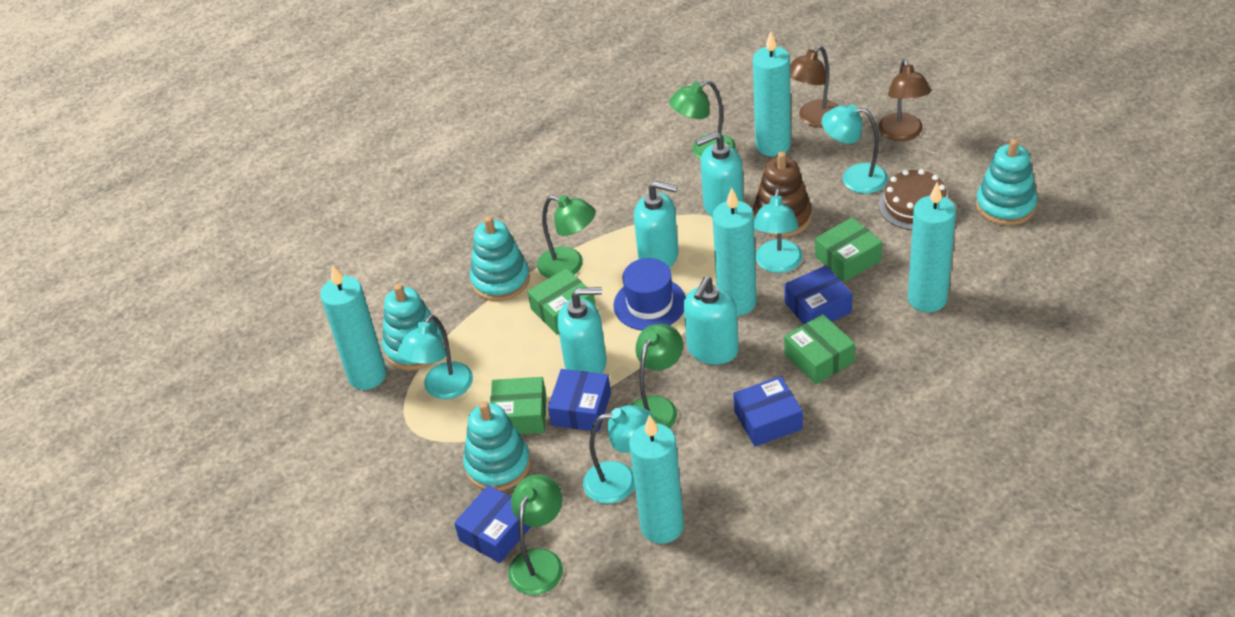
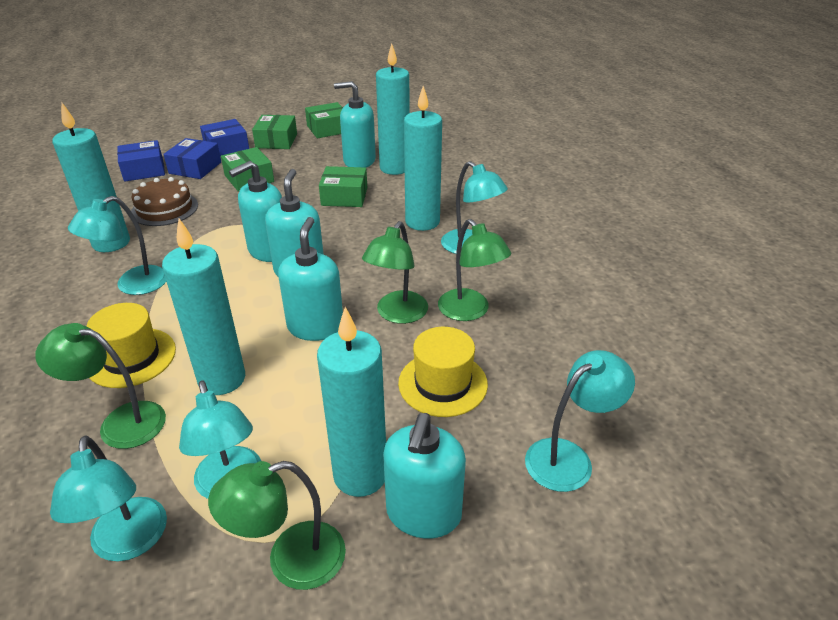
blue box: [454,485,532,563] [548,369,611,432] [733,376,803,447] [784,265,852,324] = 4 -> [117,140,165,182] [163,138,221,179] [200,119,249,157] = 3
blue hat: [614,258,686,331] = 1 -> none = 0
brown lamp: [790,46,839,127] [878,59,931,141] = 2 -> none = 0
brown stacking toy: [753,152,812,237] = 1 -> none = 0
turquoise lamp: [398,315,473,399] [583,405,655,504] [754,188,803,273] [822,104,888,194] = 4 -> [50,436,167,562] [68,196,166,295] [179,381,261,499] [441,161,508,254] [525,350,635,492] = 5
turquoise soap dispenser: [557,287,607,374] [634,181,679,268] [684,277,739,365] [696,132,744,217] = 4 -> [229,161,282,262] [265,169,324,276] [278,217,343,341] [334,81,376,168] [383,413,466,539] = 5
turquoise stacking toy: [382,284,445,370] [463,401,531,491] [470,216,530,301] [976,139,1037,226] = 4 -> none = 0
yellow hat: none = 0 -> [87,303,176,388] [398,327,488,417] = 2

